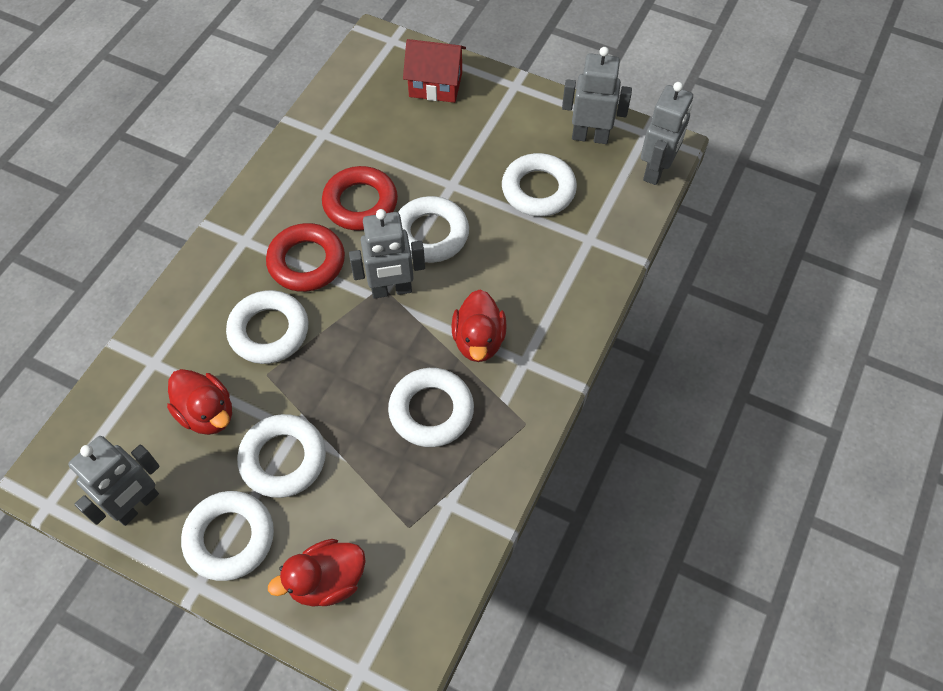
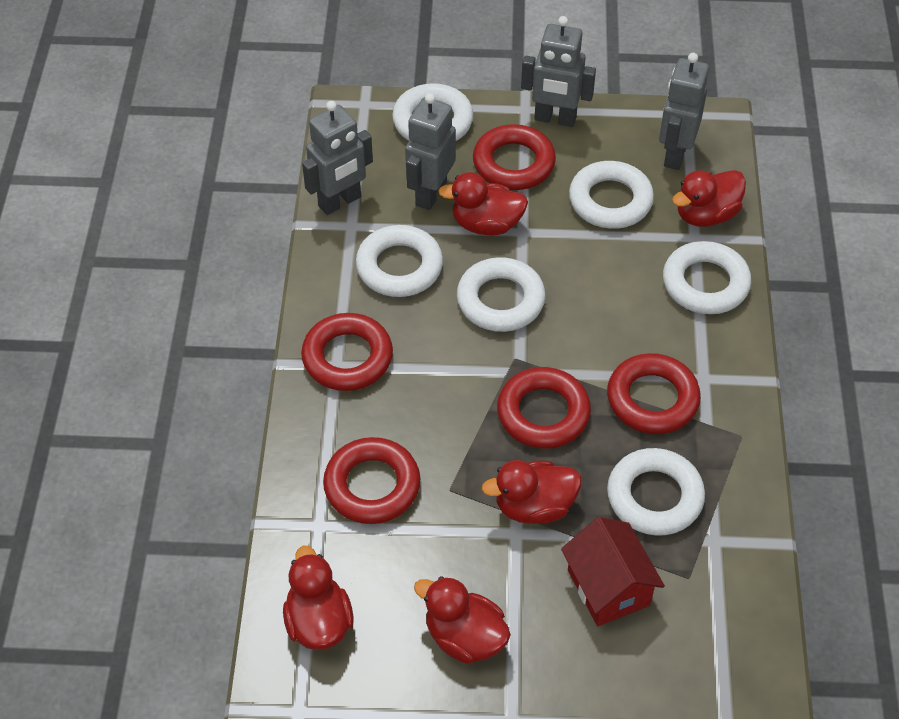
red duck: [167,369,232,435] [268,539,366,606] [452,290,507,362] = 3 -> [283,545,354,650] [414,576,511,664] [438,172,528,235] [482,460,582,524] [672,170,746,227] = 5
red ring: [266,223,345,292] [322,166,398,231] = 2 -> [301,313,393,391] [323,437,420,524] [473,124,556,190] [497,367,591,449] [607,353,701,434] = 5

